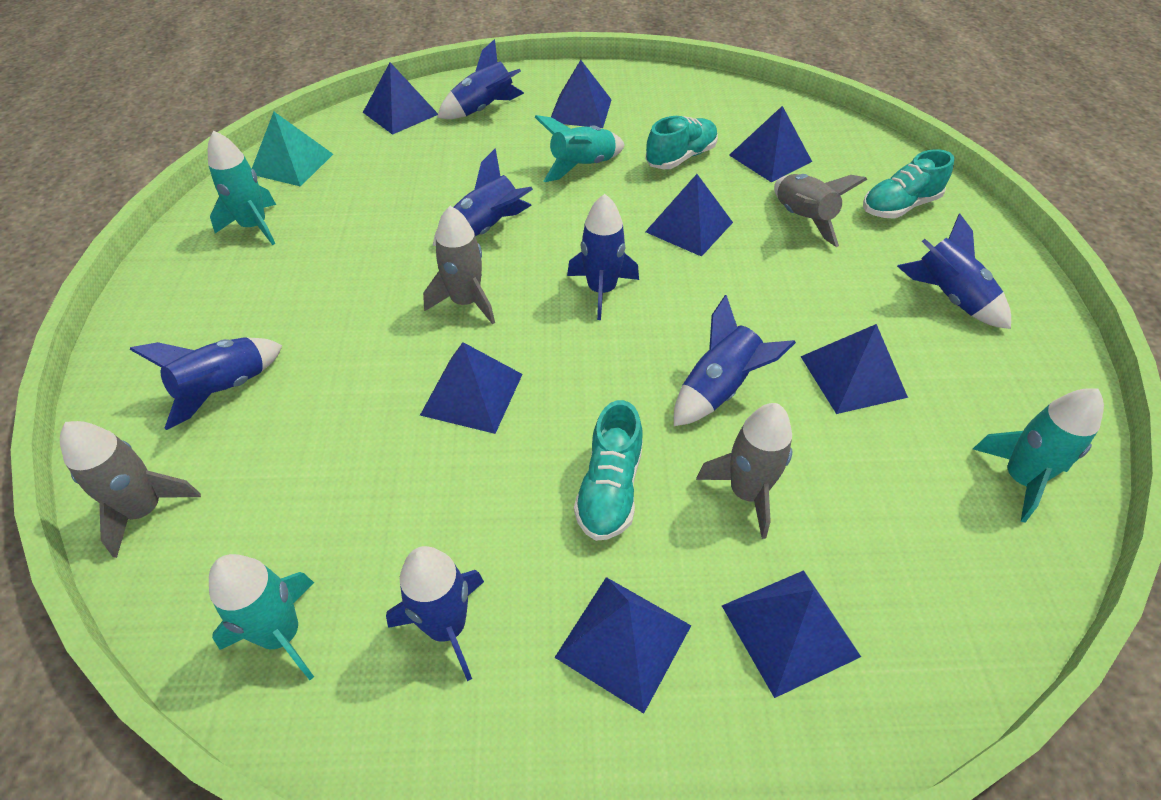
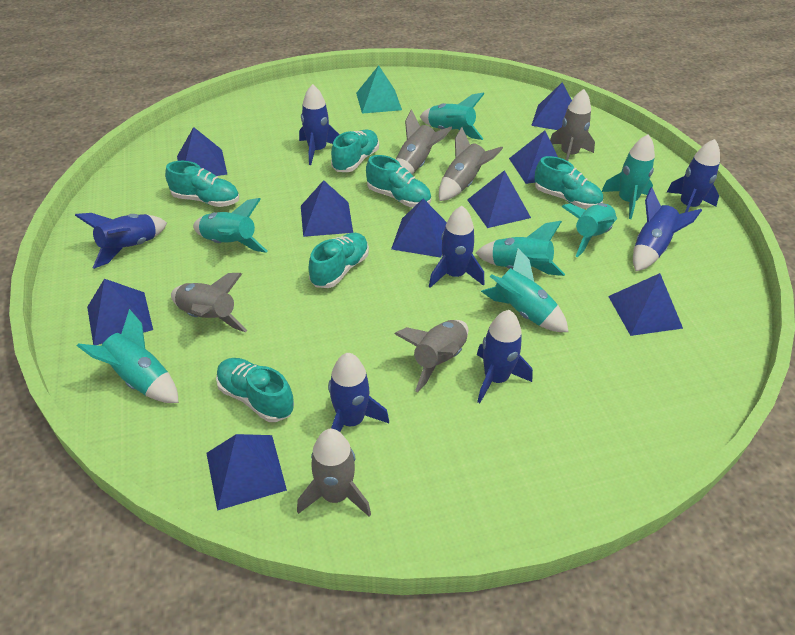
blue pyramid: [363,62,438,135] [420,342,523,434] [551,60,612,128] [554,577,691,714] [645,174,733,257] [722,570,861,698] [729,106,812,183] [800,324,908,414] = 8 -> [87,279,153,345] [177,127,227,176] [206,434,287,511] [301,180,353,237] [391,199,447,258] [467,170,531,228] [509,131,558,184] [531,82,572,130] [608,273,683,336] = 9
grey rocket: [60,421,201,558] [423,206,495,325] [696,403,793,539] [774,174,868,247] = 4 -> [171,273,247,332] [297,429,371,517] [394,320,468,392] [396,109,452,174] [439,127,503,201] [550,89,595,161] = 6
turquoise rocket: [208,131,276,245] [209,554,314,680] [535,115,625,182] [973,388,1104,523] = 4 -> [77,309,179,403] [193,198,267,253] [420,92,485,140] [476,221,565,276] [481,248,569,332] [562,203,617,257] [602,134,655,219] = 7
turquoise shoe: [574,400,643,541] [646,116,718,169] [863,149,954,219] = 3 -> [165,161,239,207] [216,358,294,422] [309,233,369,288] [331,130,379,172] [366,155,431,207] [534,156,603,209] = 6

